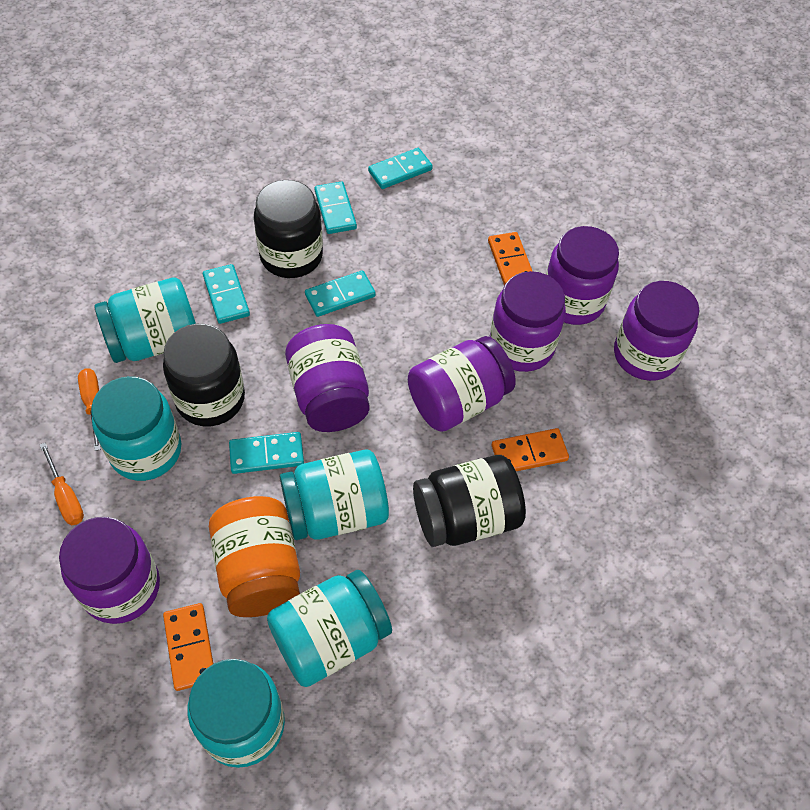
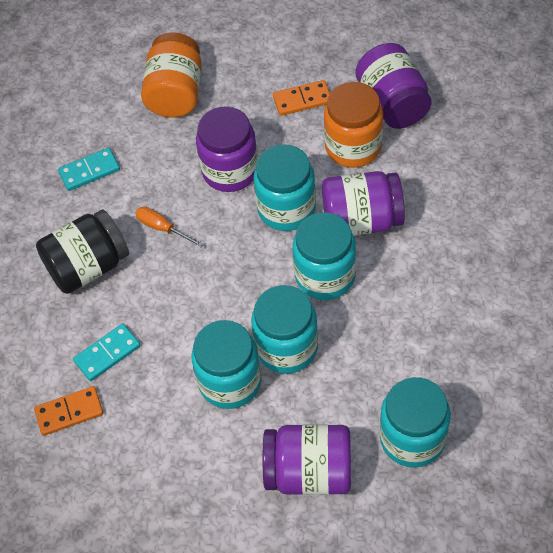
black jar: [163,324,245,426] [254,180,323,278] [413,455,526,547] = 3 -> [36,209,129,294] = 1
orange domino: [163,603,213,691] [488,232,533,286] [492,428,569,471] = 3 -> [34,386,103,436] [273,80,330,116] = 2
orange jar: [209,496,300,617] = 1 -> [141,33,202,118] [324,82,383,168] = 2
orange screwdriver: [40,443,84,525] [78,368,101,451] = 2 -> [135,207,203,247] = 1
purple jar: [59,517,160,624] [285,324,370,432] [408,336,516,432] [489,271,566,372] [546,226,619,325] [614,281,700,381] = 6 -> [196,106,258,192] [263,424,351,495] [322,171,405,236] [356,43,432,129] = 4
turquoise domino: [203,264,250,324] [229,432,304,474] [305,270,376,317] [314,182,357,234] [368,148,433,189] = 5 -> [58,148,120,191] [73,324,141,381] = 2

